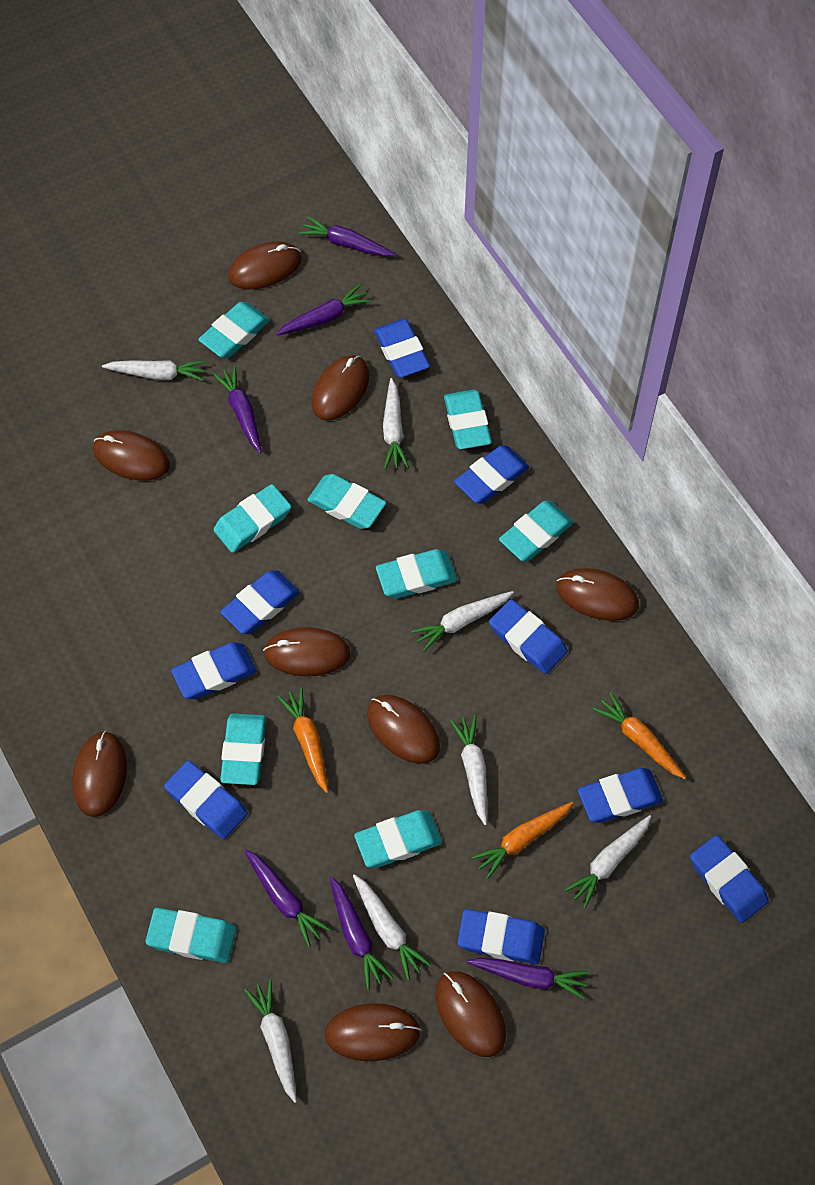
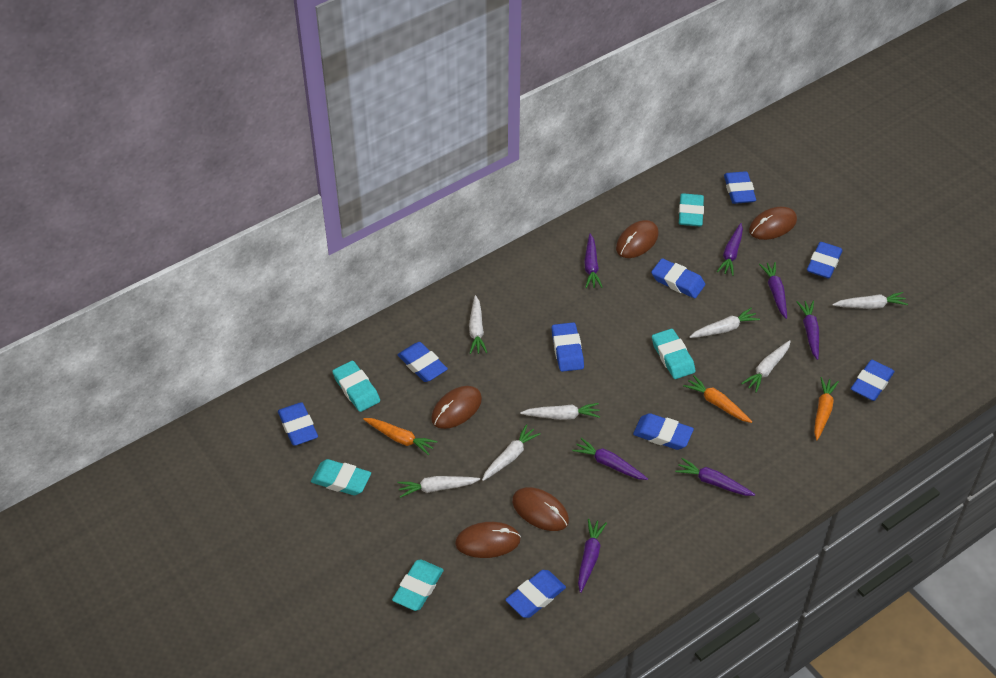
brown mouse: [72,731,127,817] [93,430,170,481] [228,241,302,289] [263,627,351,676] [311,355,369,421] [325,1003,421,1061] [367,695,440,764] [435,971,506,1057] [556,568,639,621] = 9 -> [431,386,482,429] [455,522,521,558] [512,487,569,531] [616,220,659,258] [749,207,797,240] = 5
purple carrot: [213,366,262,453] [244,849,330,947] [276,284,372,336] [299,216,395,257] [330,876,393,990] [467,958,589,999] = 6 -> [572,438,648,480] [578,519,607,593] [584,234,603,288] [675,458,755,496] [717,223,743,276] [759,262,787,319] [797,301,819,360] = 7
turquoise eraser: [146,908,236,963] [198,302,270,358] [214,484,291,553] [220,713,266,785] [307,474,386,529] [354,810,442,868] [376,549,457,598] [444,390,492,449] [499,501,574,561] = 9 -> [311,459,371,495] [332,361,380,412] [392,559,444,611] [652,329,696,379] [679,193,704,226] = 5

